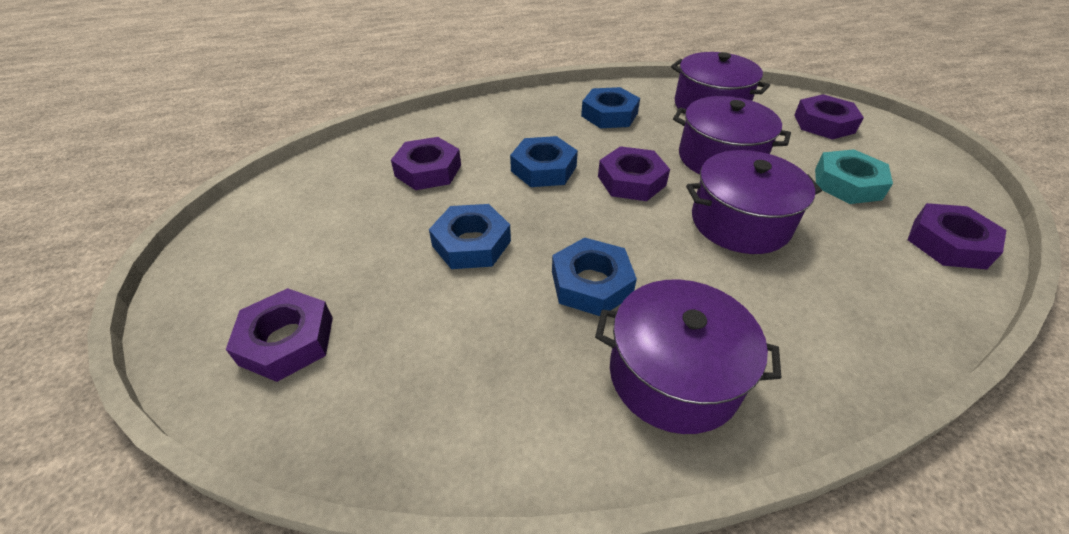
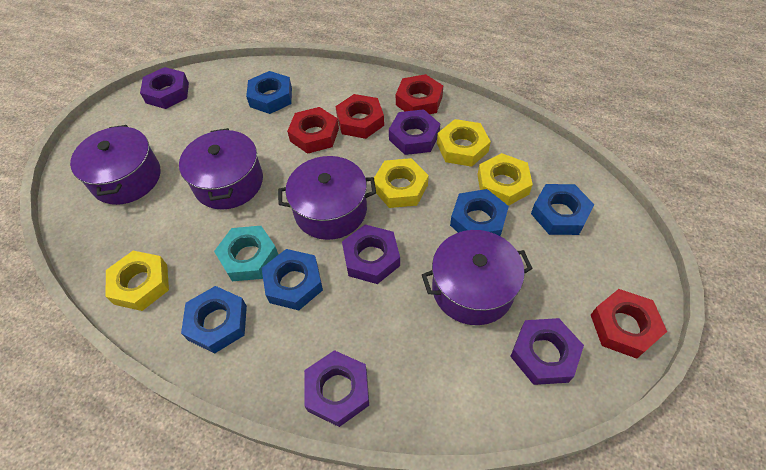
blue nut: [429,204,511,269] [510,136,578,187] [552,237,637,316] [581,87,640,128] = 4 -> [181,286,247,354] [246,71,292,114] [262,249,323,310] [450,189,509,236] [531,184,594,235] = 5
red nut: none = 0 -> [287,107,339,154] [335,94,384,139] [396,74,443,114] [591,289,667,359] = 4
yellow nut: none = 0 -> [106,251,169,311] [374,158,429,208] [437,119,491,167] [477,153,533,206] = 4

